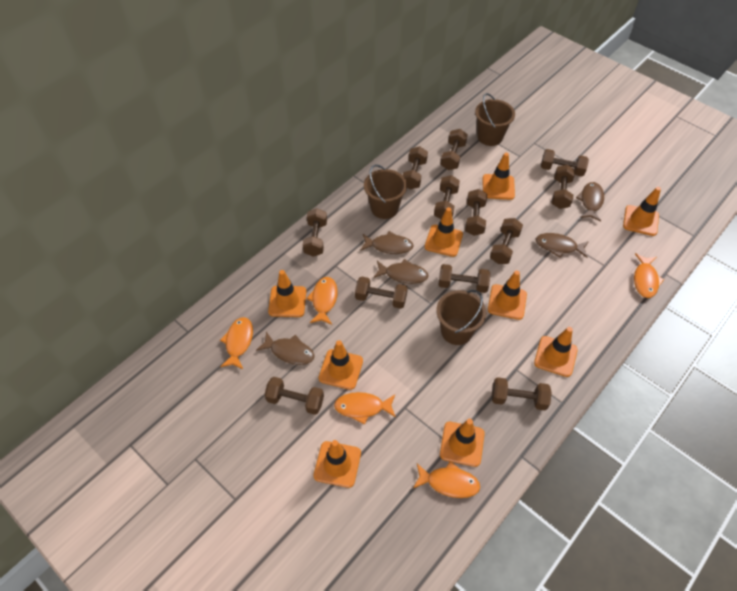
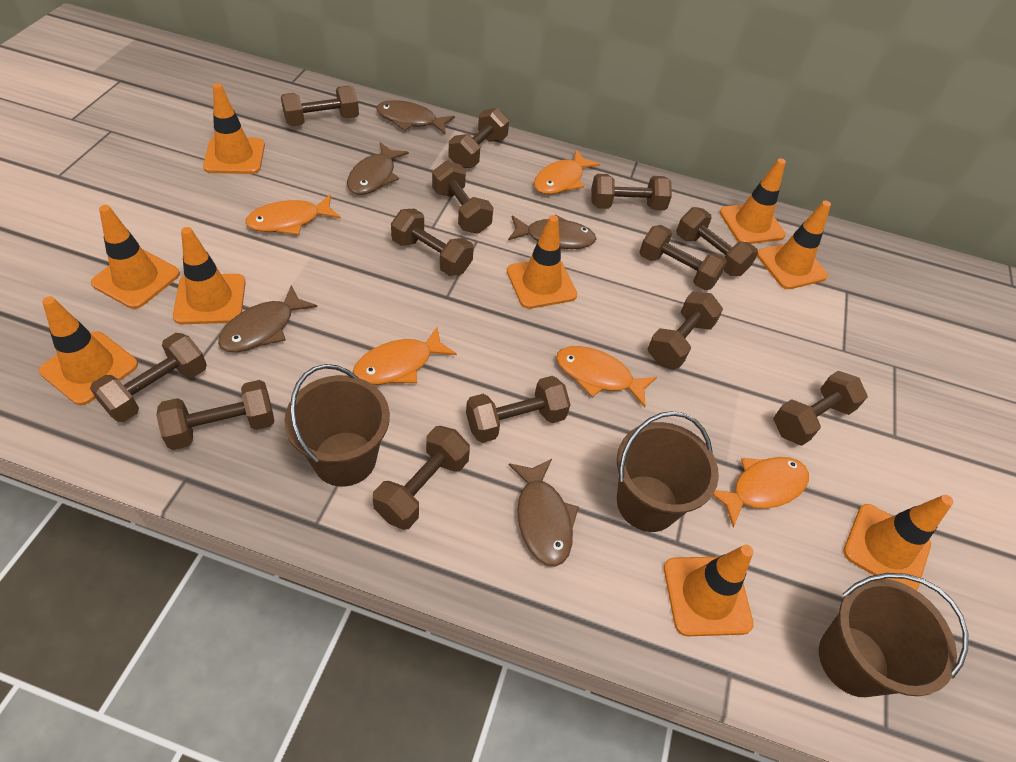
brown dumbbell: [264,377,324,415] [303,208,327,257] [355,276,408,309] [403,146,428,189] [434,175,460,219] [439,264,490,293] [441,129,468,170] [465,189,487,236] [490,218,523,264] [492,377,552,410] [541,149,589,176] [552,165,575,209] = 12 -> [90,333,207,422] [156,380,274,450] [281,86,359,126] [373,426,470,530] [391,209,474,276] [432,161,494,234] [448,108,509,168] [466,376,571,443] [591,174,672,211] [640,225,727,290] [648,291,723,369] [676,207,758,276] [774,371,868,446] = 13

